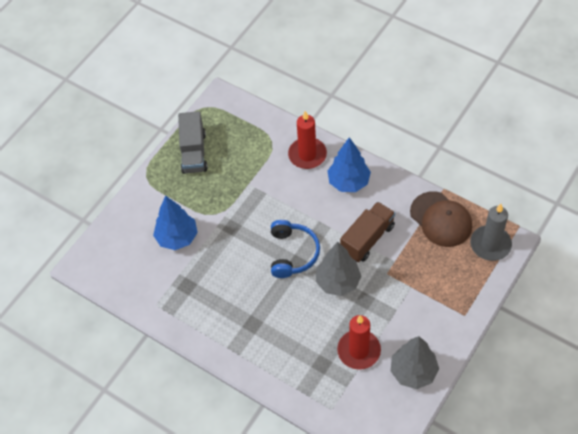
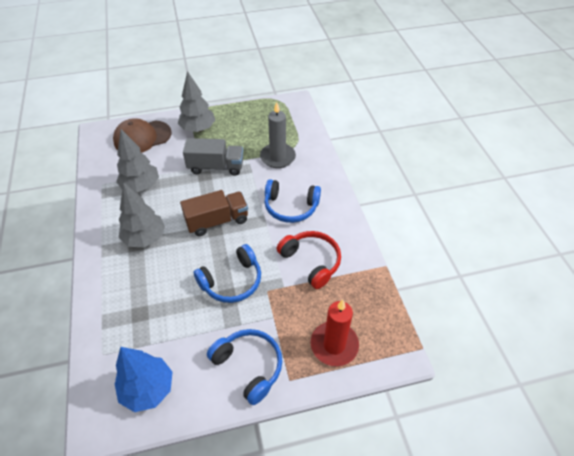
blue headphones: [271,220,320,278] = 1 -> [193,244,261,303] [207,329,282,405] [264,179,321,223] = 3
blue tree: [153,196,198,250] [328,137,371,192] = 2 -> [115,347,173,412] = 1
grey tree: [316,242,361,296] [391,336,439,389] = 2 -> [116,129,159,193] [119,182,165,247] [178,71,215,132] = 3
red candle: [288,111,327,169] [337,315,381,370] = 2 -> [311,299,359,366] = 1
red headphones: none = 0 -> [277,231,341,289] = 1

